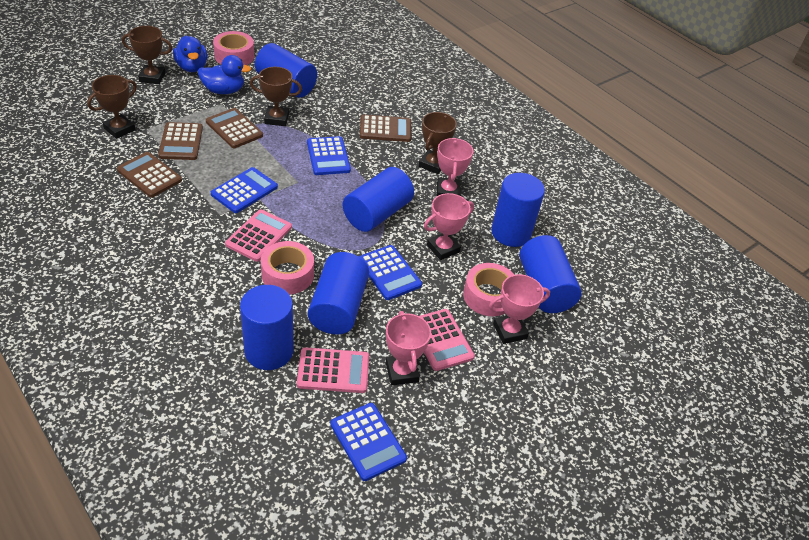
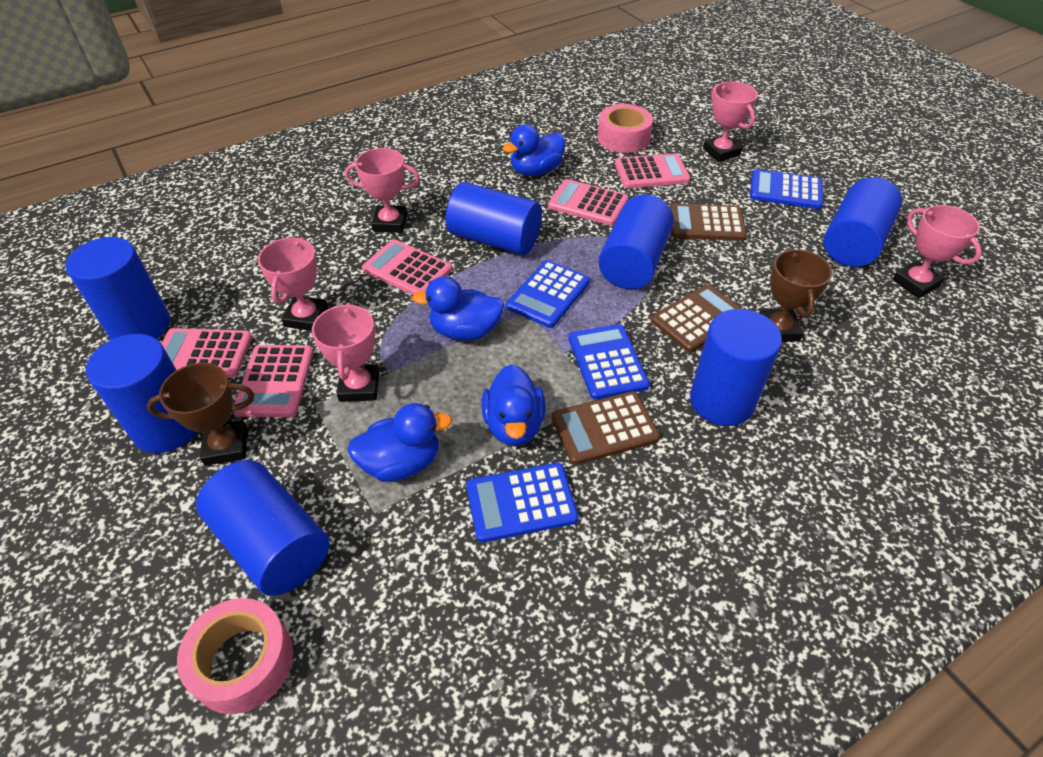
blue cylinder: [240,285,293,370] [255,43,317,97] [308,252,369,335] [343,167,414,232] [491,173,545,247] [519,235,582,313] = 6 -> [66,237,170,340] [86,334,196,453] [196,460,330,596] [446,182,542,255] [598,195,674,289] [690,309,782,426] [824,177,902,267] = 7
blue duck: [173,35,207,72] [198,55,251,94] = 2 -> [347,403,452,482] [412,276,504,341] [481,364,546,446] [503,124,565,176] = 4
brown calculator: [117,152,182,198] [158,122,203,160] [206,108,263,148] [360,114,411,142] = 4 -> [552,391,660,465] [651,284,742,352] [670,203,747,241] = 3
brown trophy: [87,75,137,139] [122,26,172,84] [250,67,302,126] [419,112,457,174] = 4 -> [147,363,254,466] [759,248,832,342] = 2
pink calculator: [225,209,292,262] [297,347,369,393] [420,309,475,371] = 3 -> [161,328,252,378] [233,345,314,417] [362,239,452,295] [548,179,628,225] [615,153,690,188] = 5
pink tape: [213,31,254,65] [261,241,314,294] [463,263,514,316] = 3 -> [177,598,293,714] [597,104,653,153] = 2
pink trophy: [386,311,431,386] [424,193,474,260] [437,138,474,196] [489,274,550,344] = 4 -> [258,237,328,331] [312,303,379,402] [345,148,420,233] [703,82,758,162] [893,205,982,298] = 5

